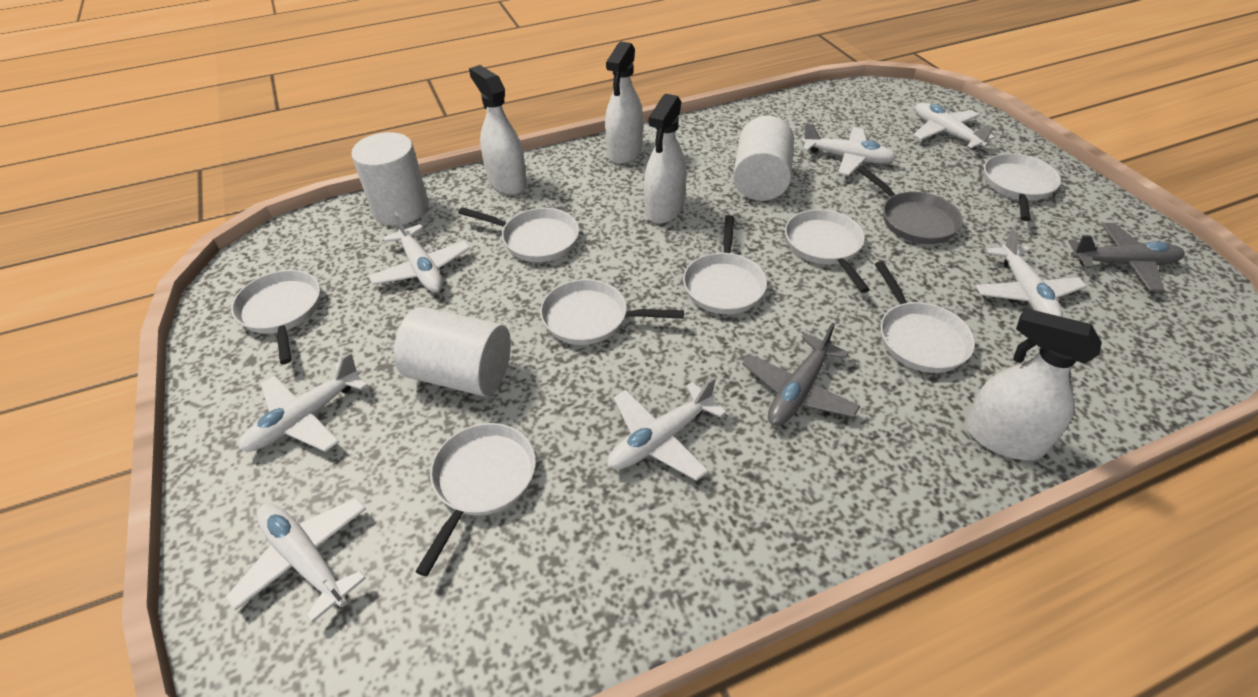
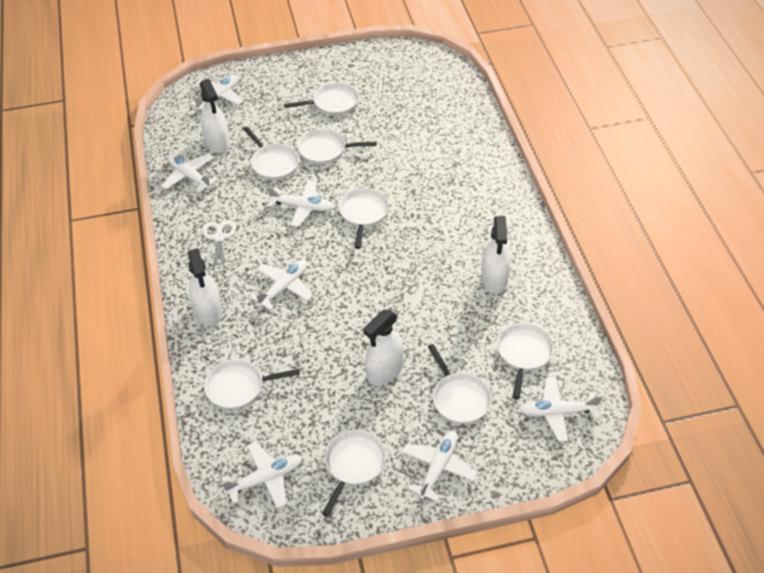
grey pan: [858,166,963,244] = 1 -> none = 0
grey plane: [742,322,860,426] [1068,223,1185,292] = 2 -> none = 0
white cylinder: [351,132,429,225] [394,307,511,396] [733,116,794,201] = 3 -> none = 0
white scissors: none = 0 -> [202,220,236,272] = 1

